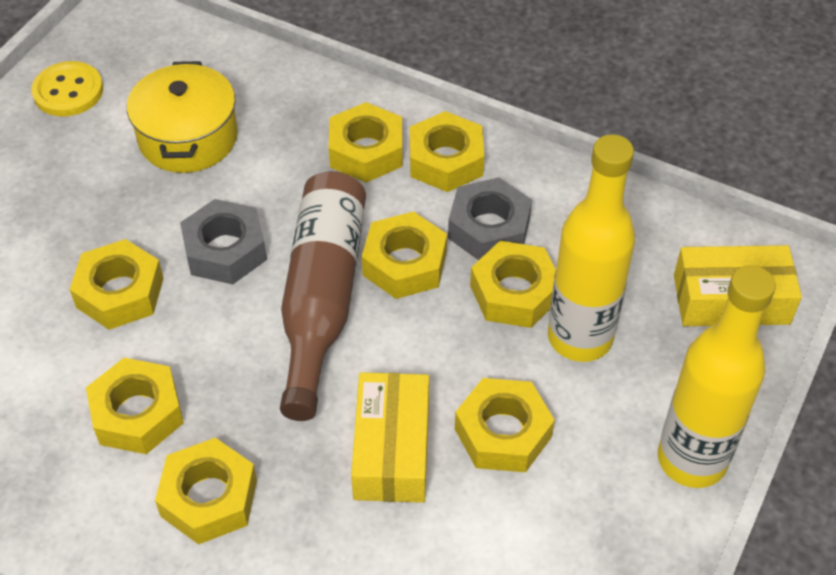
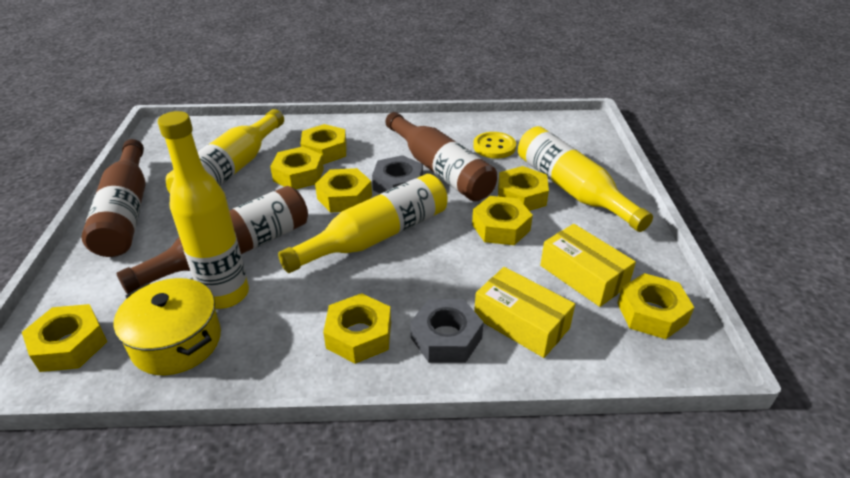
brown bottle: [280,171,366,421] = 1 -> [82,139,146,257] [117,186,308,294] [385,112,497,201] = 3
yellow bottle: [548,134,635,362] [658,265,776,488] = 2 -> [158,111,249,309] [166,109,284,193] [278,174,448,273] [518,126,653,232] = 4

